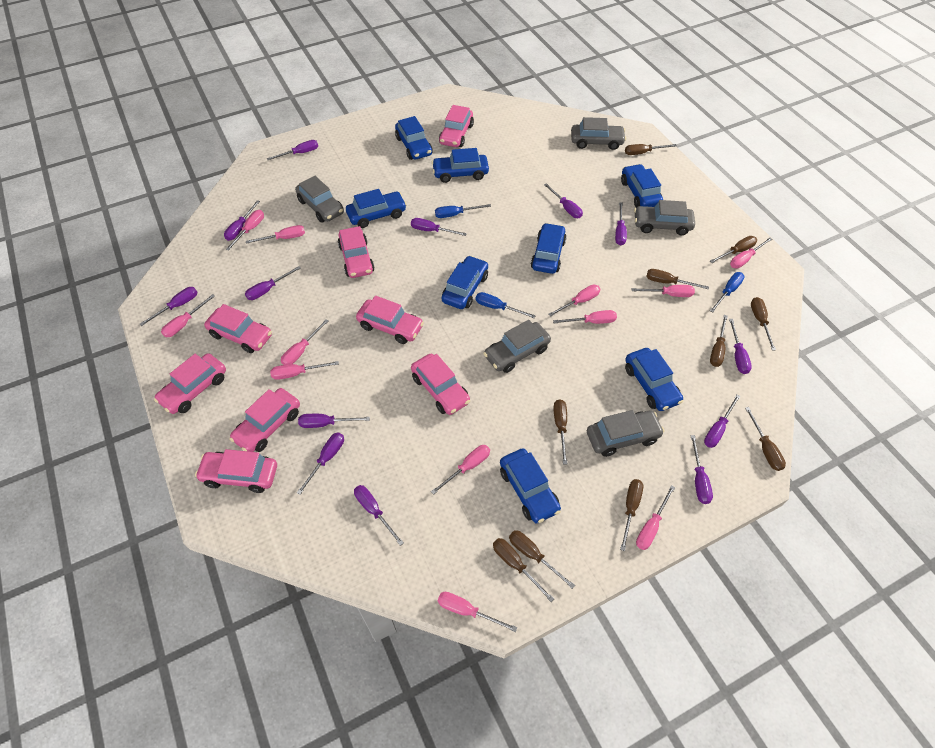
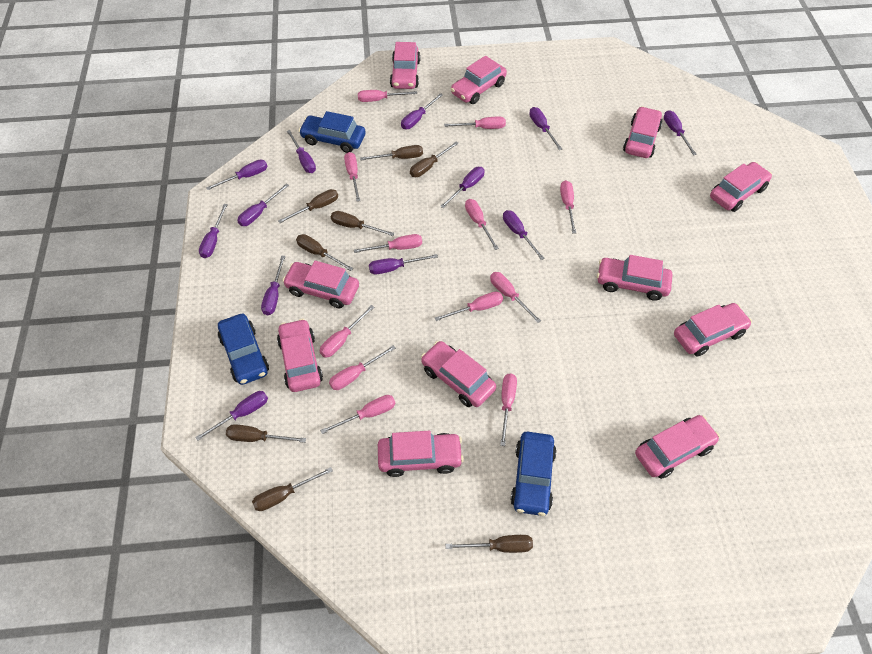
blue car: [346,189,407,228] [395,116,432,160] [432,148,489,183] [442,255,488,309] [500,448,561,523] [531,223,567,274] [621,164,663,207] [625,348,683,411] = 8 -> [218,314,269,385] [299,111,365,153] [511,432,556,516] = 3
blue screwdriver: [435,204,491,218] [476,292,536,318] [710,272,745,312] = 3 -> none = 0
brown screwdriver: [493,538,554,602] [509,530,575,589] [553,399,567,465] [620,479,643,551] [625,144,677,155] [646,269,709,289] [710,236,757,263] [710,315,728,367] [745,407,786,471] [751,297,776,350] = 10 -> [226,424,306,443] [252,467,333,511] [278,189,338,223] [296,234,353,271] [331,211,394,236] [360,145,423,160] [410,141,459,177] [445,535,533,553] = 8
grey car: [295,176,344,223] [483,320,551,373] [571,117,626,150] [587,410,665,457] [634,200,695,235] = 5 -> none = 0
pink car: [154,353,226,414] [195,449,277,493] [204,304,272,353] [229,388,300,452] [338,226,375,278] [356,296,424,344] [411,354,470,415] [439,105,474,147] = 8 -> [277,319,323,392] [282,261,359,309] [378,431,464,477] [390,42,420,89] [421,341,496,407] [451,56,507,104] [597,255,672,301] [623,106,662,158] [635,415,720,479] [674,303,752,356] [710,162,772,212] = 11
purple screwdriver: [140,287,198,326] [224,200,260,241] [245,266,301,300] [267,140,318,160] [297,432,344,495] [298,414,370,428] [354,485,404,546] [411,218,467,236] [544,183,583,218] [615,202,627,246] [690,435,713,504] [704,395,741,448] [729,319,752,374] = 13 -> [195,391,268,441] [199,204,228,258] [206,159,268,190] [237,184,289,226] [261,255,285,315] [287,130,316,173] [369,254,438,274] [401,93,443,129] [440,167,485,208] [503,210,545,260] [529,107,562,150] [664,110,697,156] = 12

